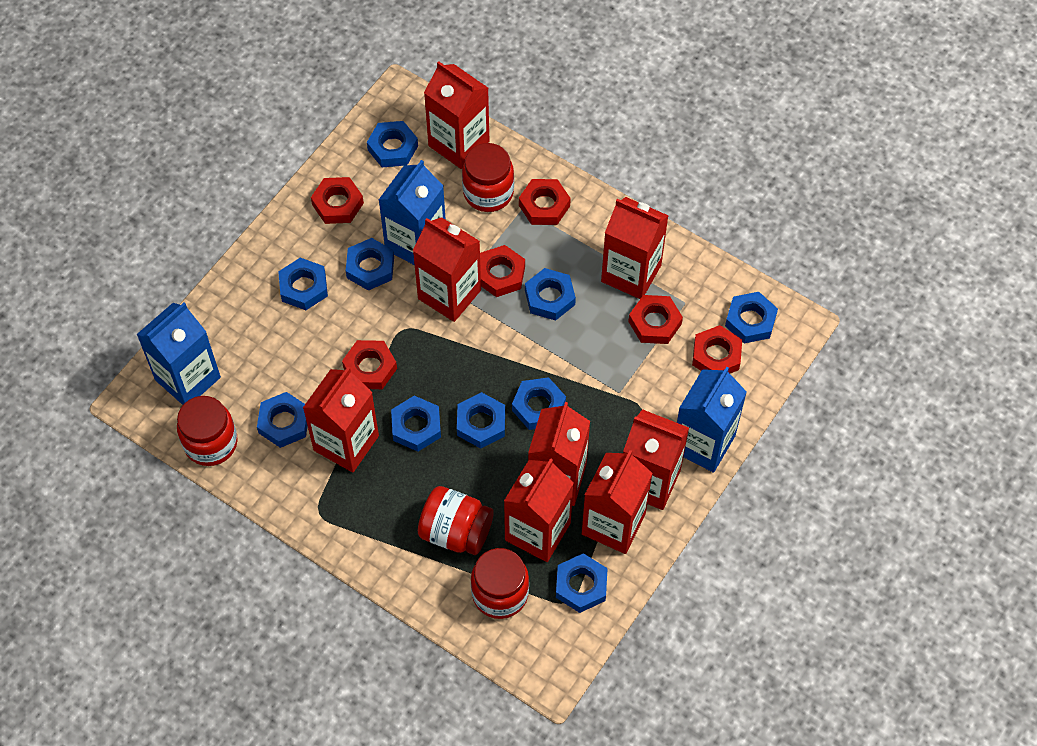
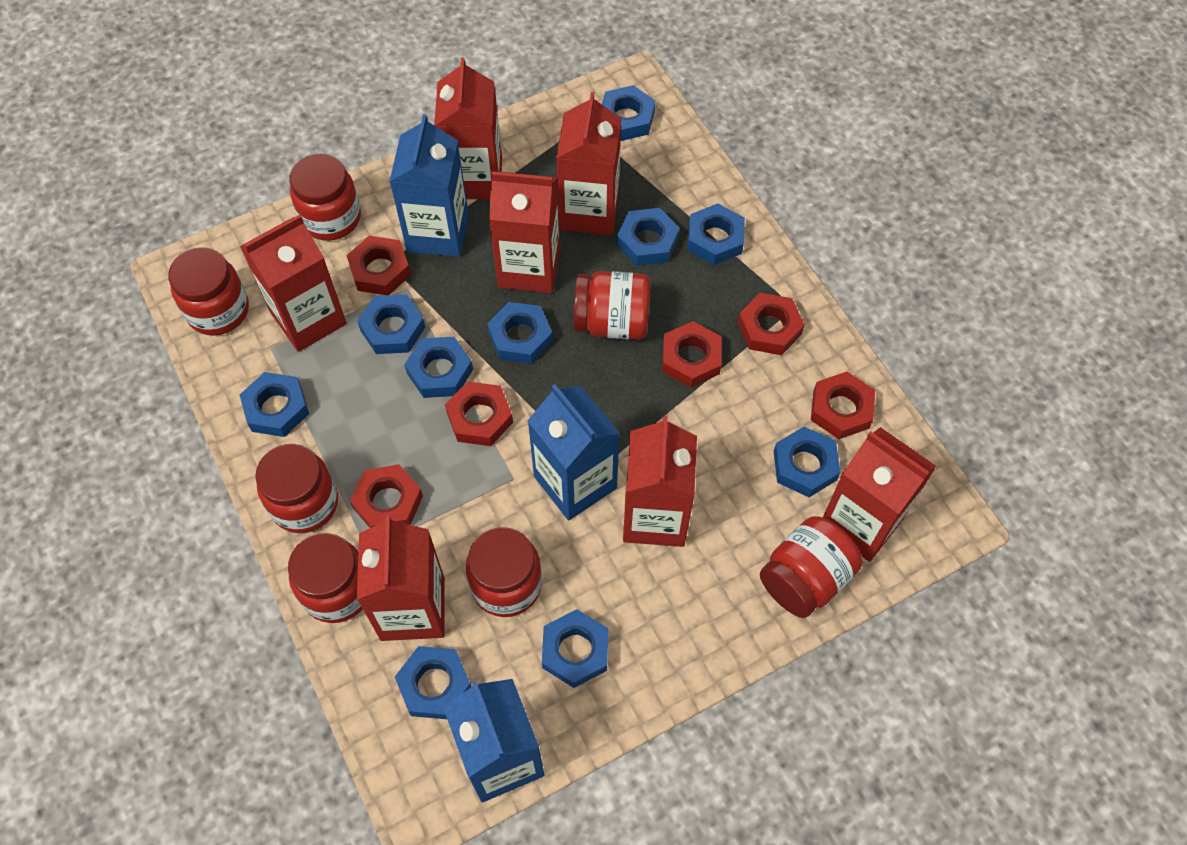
red carton: [303,367,379,473] [413,217,481,322] [424,61,489,169] [504,458,574,562] [528,402,590,506] [582,450,653,554] [601,197,669,299] [623,409,689,510] = 8 -> [240,215,347,352] [357,516,445,641] [434,58,502,199] [489,171,560,293] [556,92,621,235] [623,416,697,547] [823,427,937,562] = 7
red jar: [177,396,238,466] [418,486,494,555] [462,143,514,212] [471,548,529,619] = 4 -> [168,247,249,336] [255,444,338,533] [288,533,362,623] [290,154,361,241] [466,527,542,617] [574,271,651,340] [760,516,862,618] = 7

